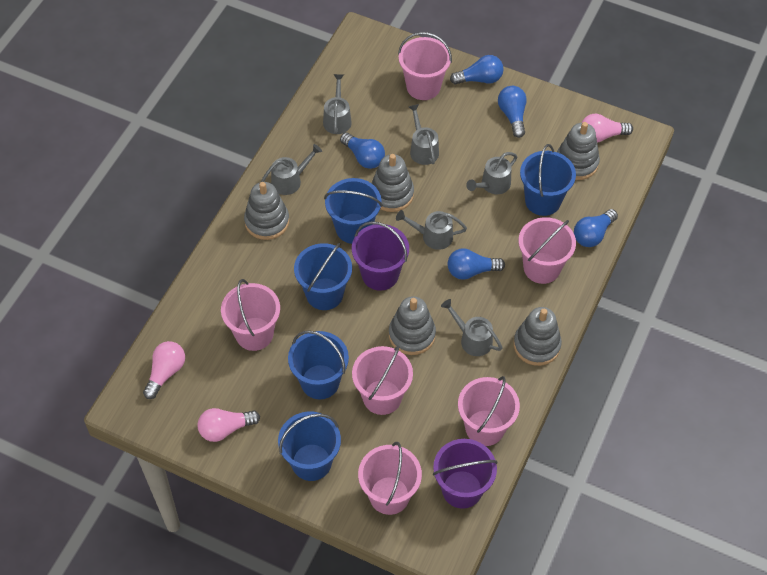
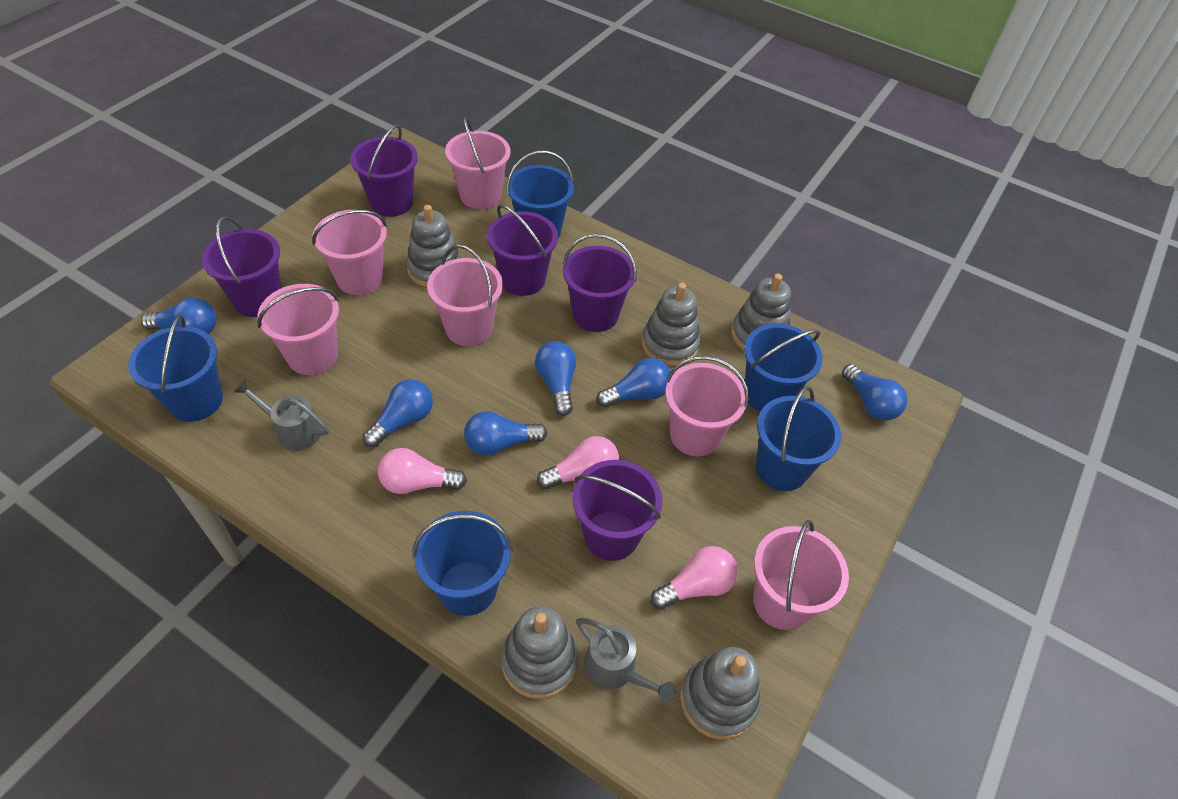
blue light bulb: [340,132,385,169] [448,249,505,280] [450,55,504,84] [498,86,527,138] [574,209,618,247] = 5 -> [141,298,217,334] [363,379,433,447] [464,411,547,455] [535,341,576,416] [597,358,671,408] [842,364,908,420] = 6
grey watering can: [261,144,322,195] [323,74,352,134] [396,210,467,250] [409,104,439,165] [441,299,503,356] [466,152,517,194] = 6 -> [234,379,329,451] [576,618,675,703] = 2
purple bucket: [352,221,409,291] [433,439,498,509] = 2 -> [202,216,281,317] [350,125,418,217] [487,204,558,296] [563,234,637,332] [572,460,663,561] = 5

